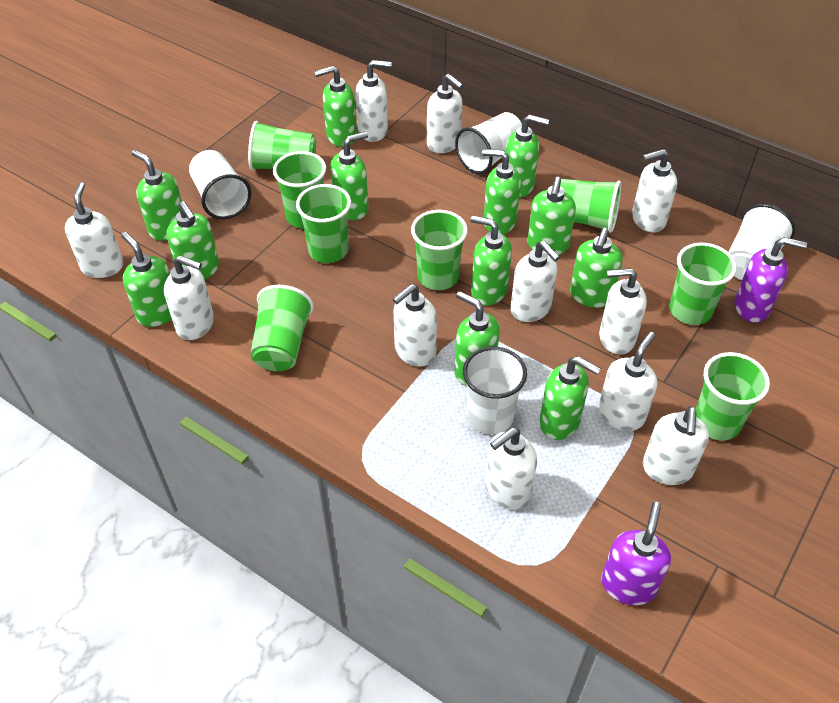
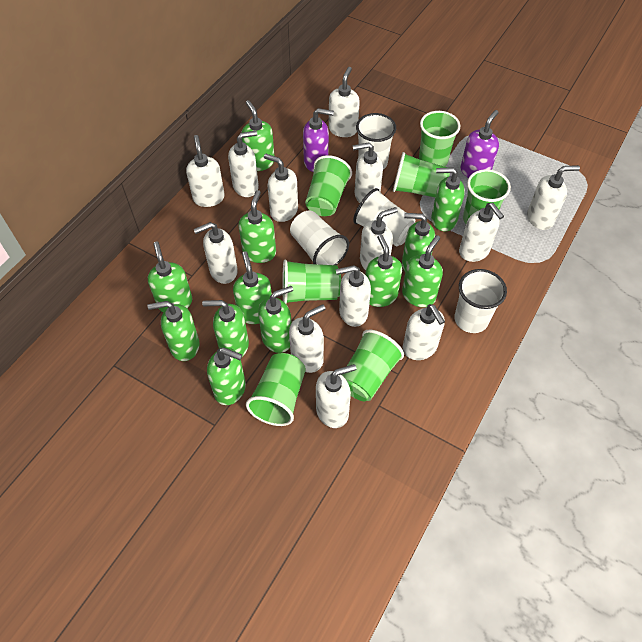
green cup: [248,121,316,170] [250,285,314,371] [273,151,326,228] [296,184,351,263] [411,210,468,290] [560,179,622,233] [669,243,737,325] [696,352,770,440] = 8 -> [246,353,306,426] [282,260,341,303] [305,155,352,216] [342,329,404,401] [393,152,450,197] [419,111,460,167] [463,169,511,224] = 7
white soap dispenser: [65,182,124,278] [164,255,214,340] [355,60,392,142] [393,284,437,367] [427,74,463,153] [485,427,537,509] [511,241,560,322] [598,332,657,431] [599,268,647,355] [632,149,677,233] [643,406,709,485] = 11 -> [186,135,225,207] [194,222,238,284] [228,131,259,197] [264,154,298,222] [289,304,326,373] [316,364,356,428] [329,67,360,137] [336,265,371,327] [352,142,383,203] [360,207,398,270] [403,304,445,360] [459,203,504,262] [527,165,580,230] = 13

